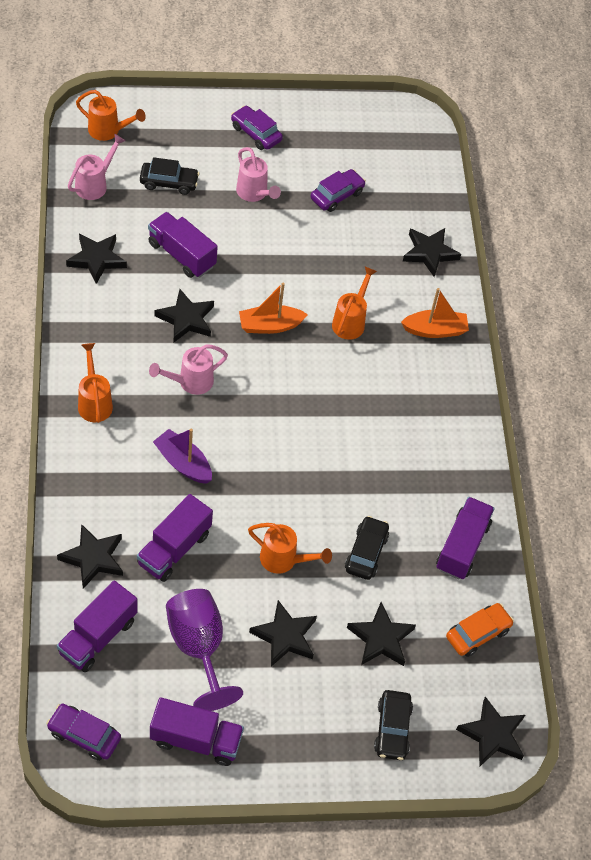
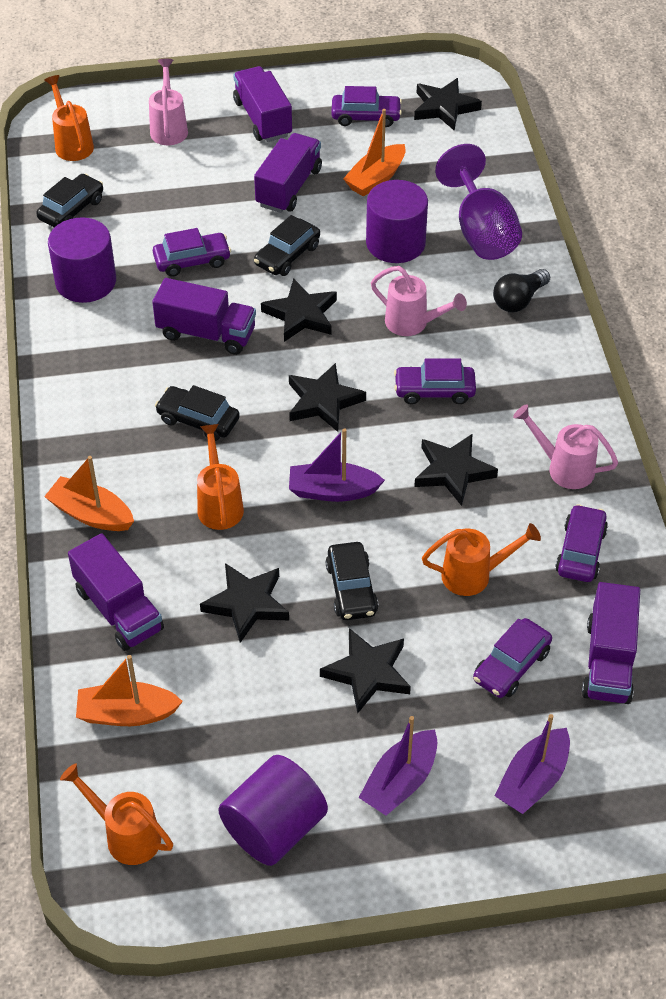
black car: [140,157,199,195] [345,516,389,580] [374,690,413,760] = 3 -> [36,174,103,228] [155,385,240,441] [254,215,320,276] [326,542,379,620] = 4
black light bulb: none = 0 -> [493,269,550,312] = 1
black star: [57,524,123,589] [66,234,127,284] [154,289,214,342] [249,600,317,667] [347,602,416,666] [402,228,461,277] [456,696,525,766] = 7 -> [200,563,289,643] [261,278,337,342] [289,363,366,432] [320,628,411,713] [414,78,482,131] [414,433,498,506] = 6
orange boat: [239,282,308,334] [401,288,469,338] = 2 -> [44,456,134,531] [76,655,183,726] [343,109,406,197] = 3
orange car: [446,603,514,657] = 1 -> none = 0
purple boat: [153,429,212,484] = 1 -> [289,428,385,502] [359,716,437,816] [494,714,570,814] = 3
purple car: [46,704,121,761] [231,106,283,150] [311,169,366,212] = 3 -> [153,228,231,277] [331,86,402,127] [394,358,476,404] [473,618,552,698] [555,504,608,582] = 5
purple cylinder: none = 0 -> [48,218,116,303] [218,755,328,866] [366,180,428,263] = 3

